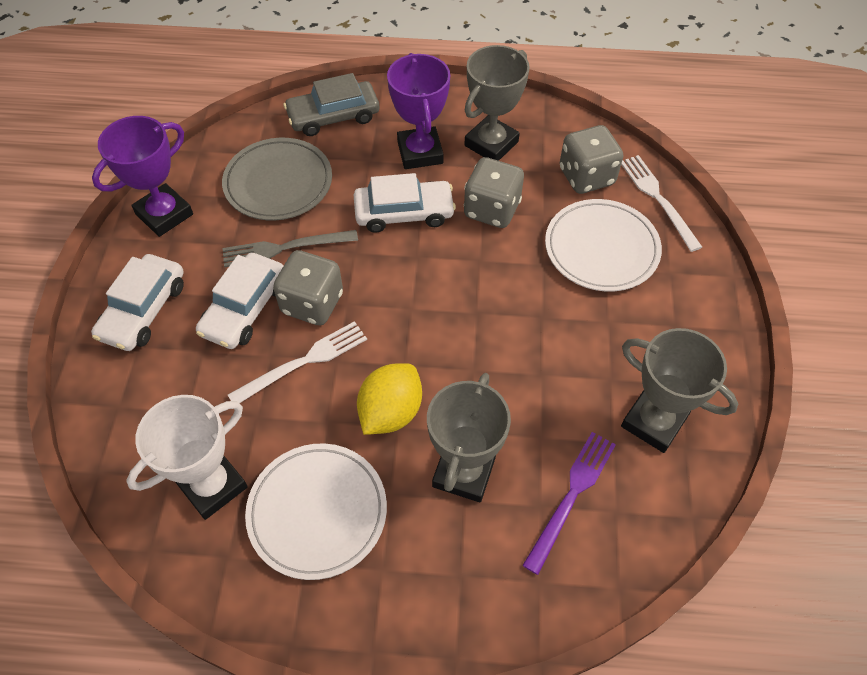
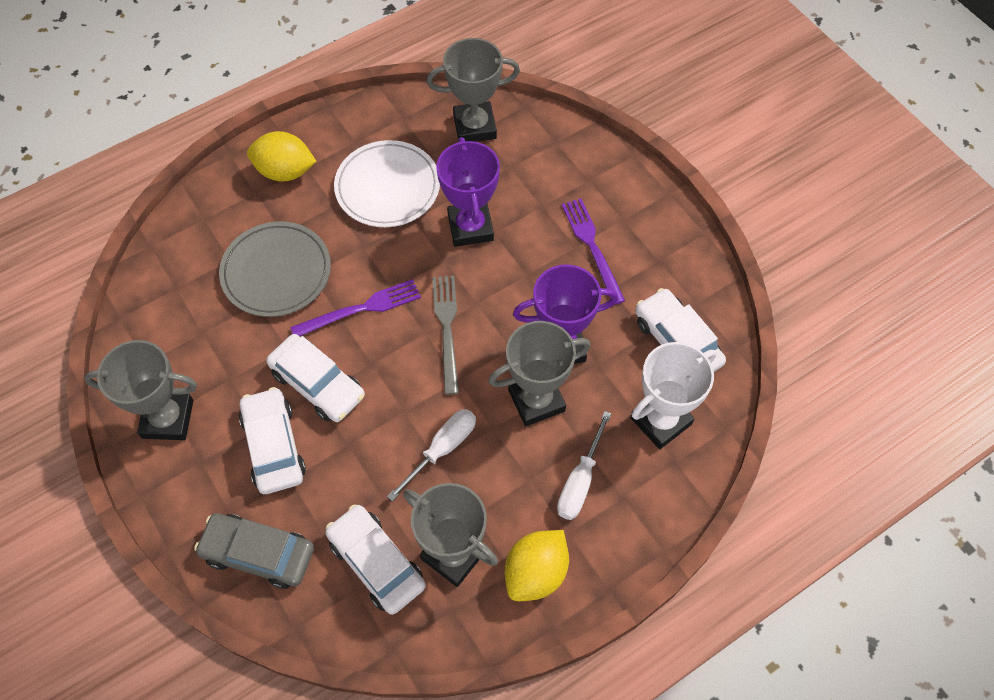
grey dice: [273,250,343,325] [464,157,524,228] [560,125,623,194] = 3 -> none = 0
grey trophy: [427,373,511,502] [464,45,530,161] [621,328,738,453] = 3 -> [84,340,197,440] [403,483,498,587] [426,38,520,142] [488,321,591,426] = 4
purple fork: [522,432,616,575] = 1 -> [290,279,421,336] [562,198,625,305] = 2
white car: [91,254,184,351] [196,253,284,349] [354,173,456,233] = 3 -> [239,387,306,494] [266,334,365,422] [325,504,426,615] [635,288,726,372] = 4
white fork: [228,321,367,403] [621,155,702,252] = 2 -> none = 0
white plate: [245,444,387,580] [545,199,662,292] = 2 -> [334,140,440,227] = 1
white screwdriver: none = 0 -> [387,409,476,501] [557,411,612,520] = 2
yellow lemon: [357,363,422,435] = 1 -> [247,131,317,182] [505,530,569,601] = 2

